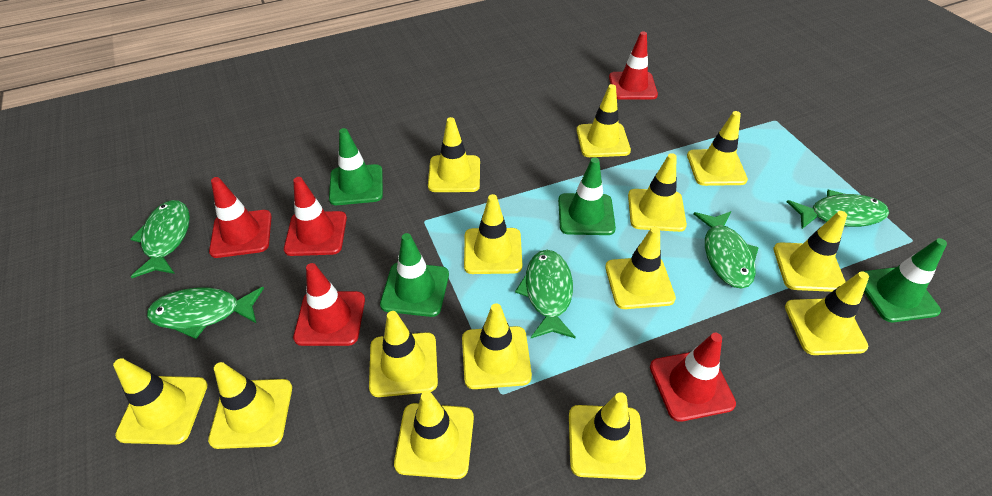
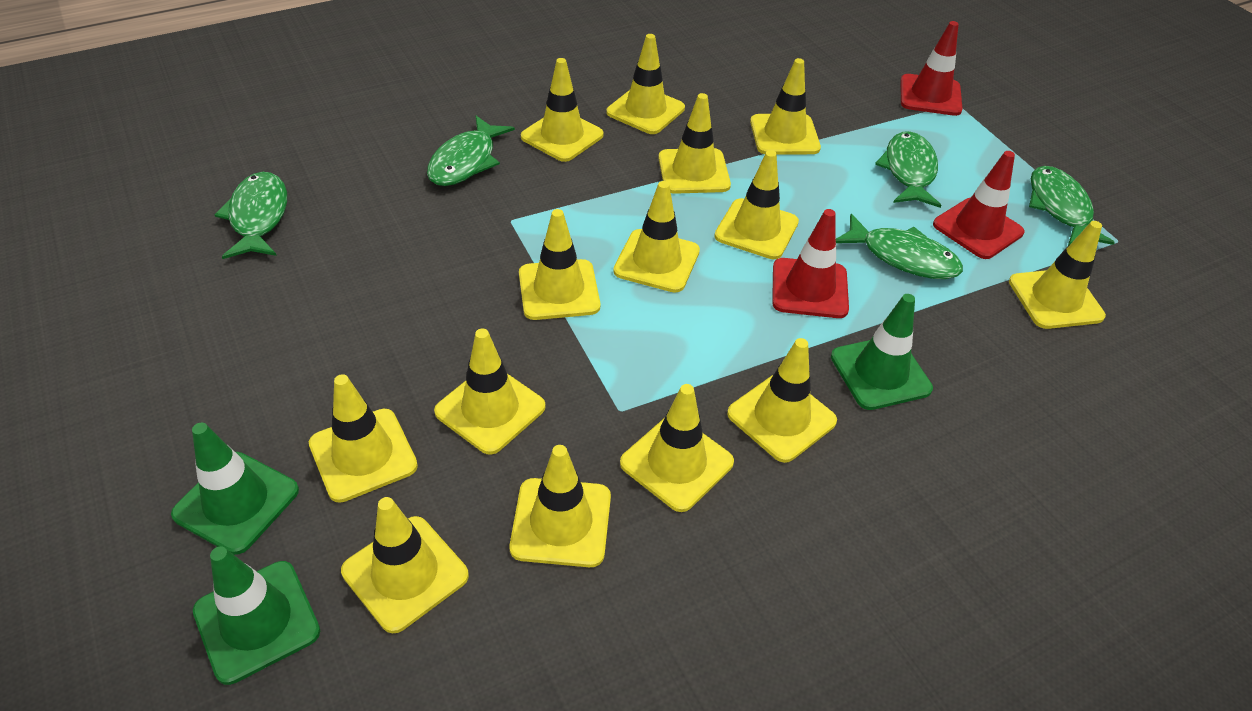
green traffic cone: [329,128,383,205] [380,233,449,317] [558,158,616,235] [858,238,947,322] = 4 -> [171,423,299,555] [193,546,320,685] [831,294,933,410] = 3
red traffic cone: [209,177,272,258] [284,177,347,256] [293,263,365,346] [609,31,658,100] [650,333,736,422] = 5 -> [772,209,849,318] [900,21,963,116] [933,151,1024,259] = 3

